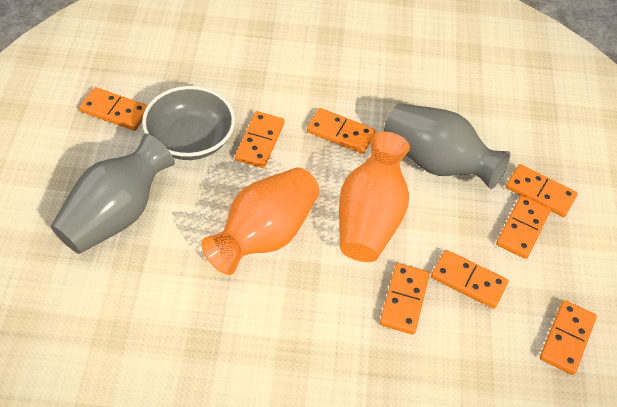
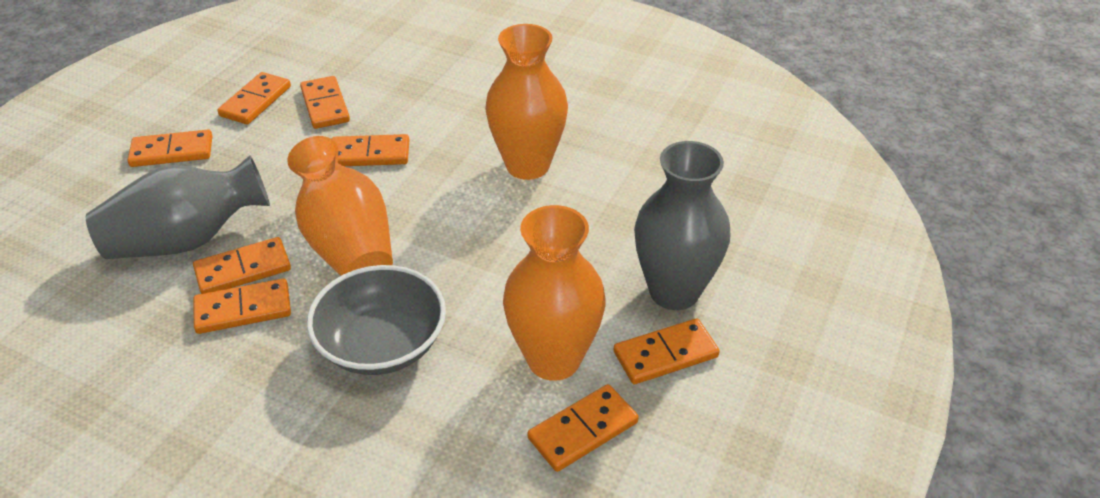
orange vase: [201,167,319,275] [339,131,410,262] = 2 -> [287,136,393,276] [485,24,568,180] [503,205,605,381] = 3

